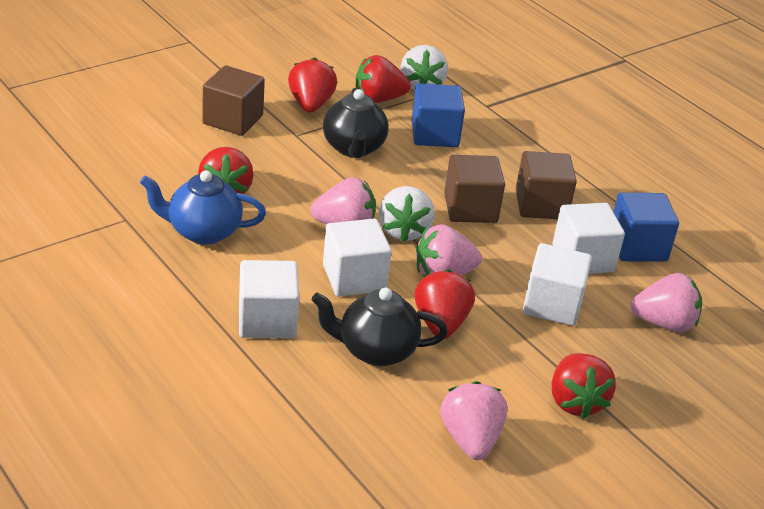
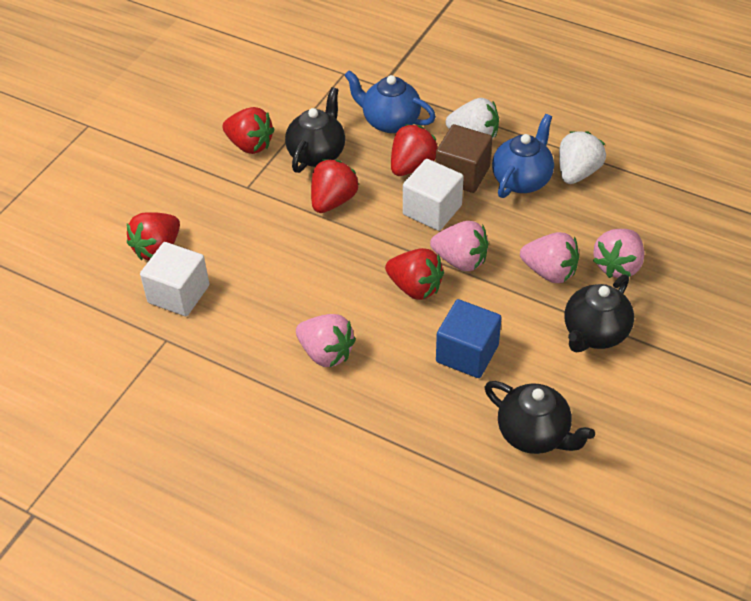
black teapot: [312,287,448,366] [323,88,389,158] = 2 -> [285,87,345,173] [485,381,595,454] [564,275,634,352] = 3
blue cube: [411,83,465,147] [613,193,679,261] = 2 -> [436,299,502,378] = 1
blue teapot: [140,170,266,245] = 1 -> [344,70,436,133] [492,114,554,198] = 2
brown cube: [203,65,265,136] [444,155,505,223] [516,151,577,219] = 3 -> [436,124,492,193] = 1
white cube: [239,260,299,338] [323,219,392,297] [523,243,592,326] [553,203,625,274] = 4 -> [140,242,209,316] [403,159,464,231] = 2

